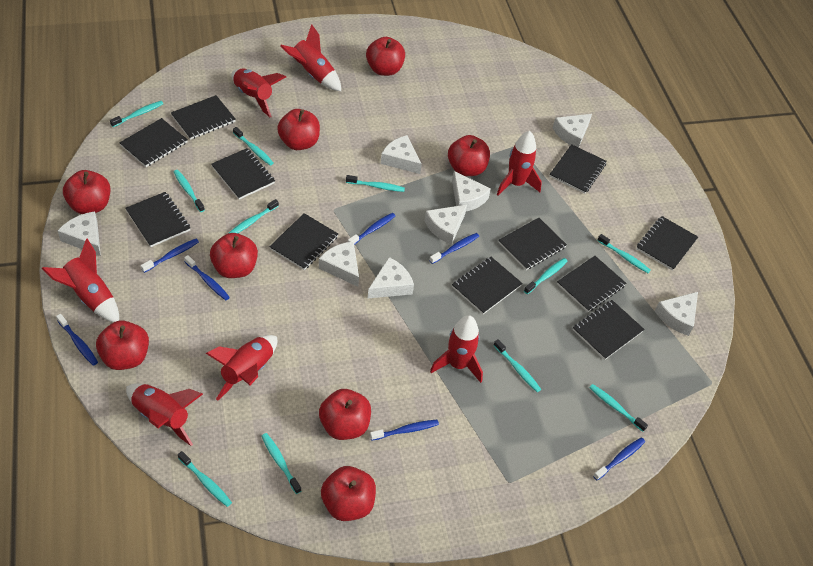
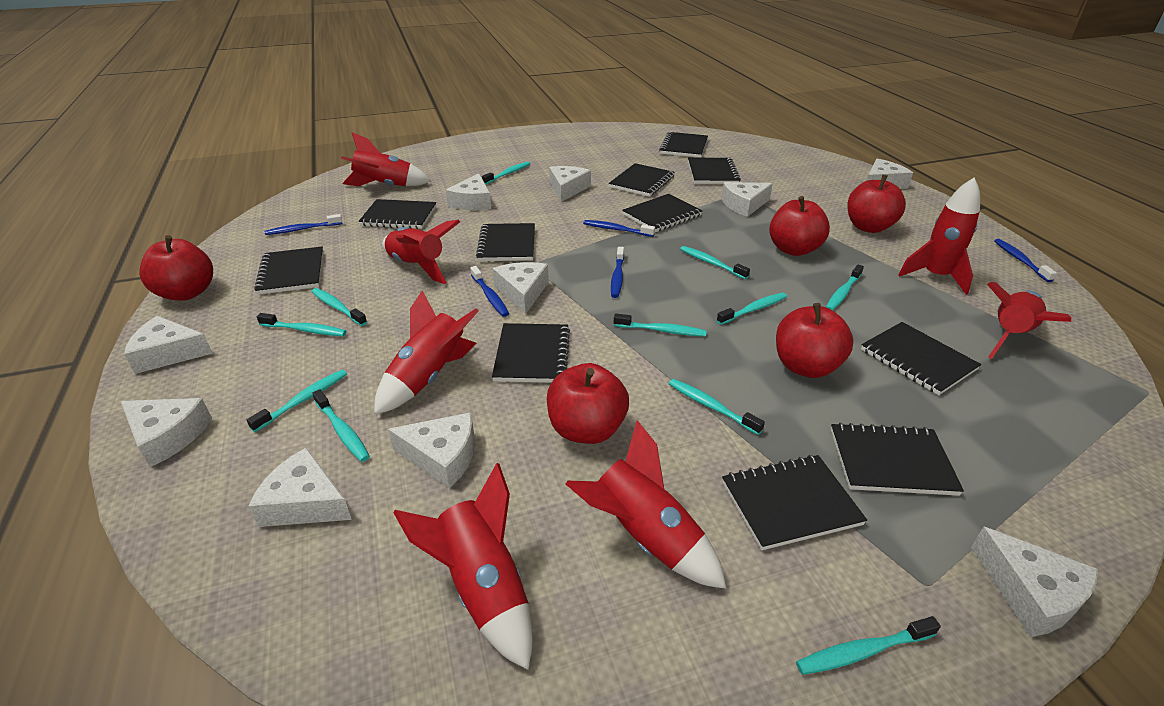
blue toothbrush: [56,314,98,366] [141,239,199,273] [184,255,230,300] [348,213,396,245] [370,420,439,441] [429,233,479,264] [593,437,645,480] = 7 -> [264,214,342,235] [470,266,509,317] [583,220,655,237] [611,247,624,298] [994,239,1057,282] = 5
red apple: [63,170,110,214] [96,320,149,370] [210,233,258,278] [277,109,320,150] [319,389,371,440] [321,466,376,521] [366,37,405,76] [448,135,490,176] = 8 -> [139,235,213,300] [547,363,629,444] [769,196,830,256] [776,303,854,378] [847,175,906,233] = 5
white cheese: [58,211,101,256] [319,241,359,287] [368,257,414,298] [381,135,422,174] [424,205,467,245] [452,171,491,211] [553,114,592,148] [655,292,698,336] = 8 -> [121,398,212,467] [124,316,213,374] [248,447,352,527] [388,412,475,488] [446,173,491,210] [493,262,549,314] [549,166,591,202] [721,182,773,217] [866,159,913,189] [971,527,1098,637] = 10

